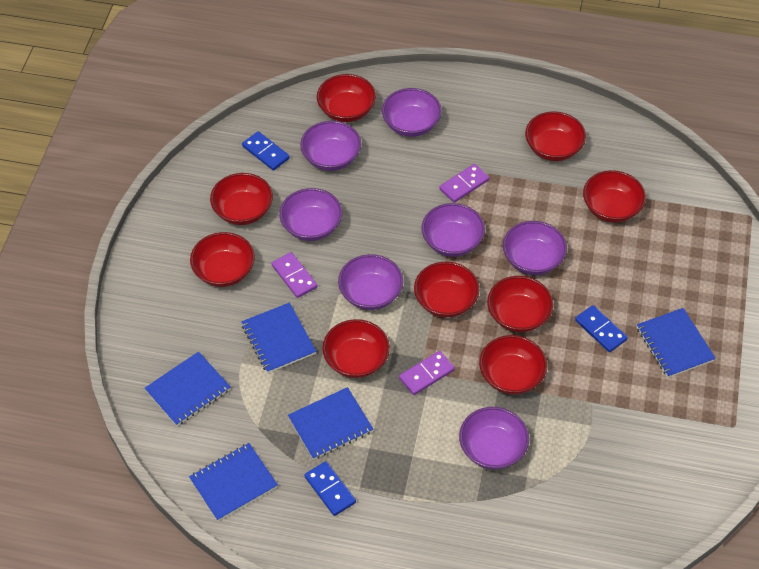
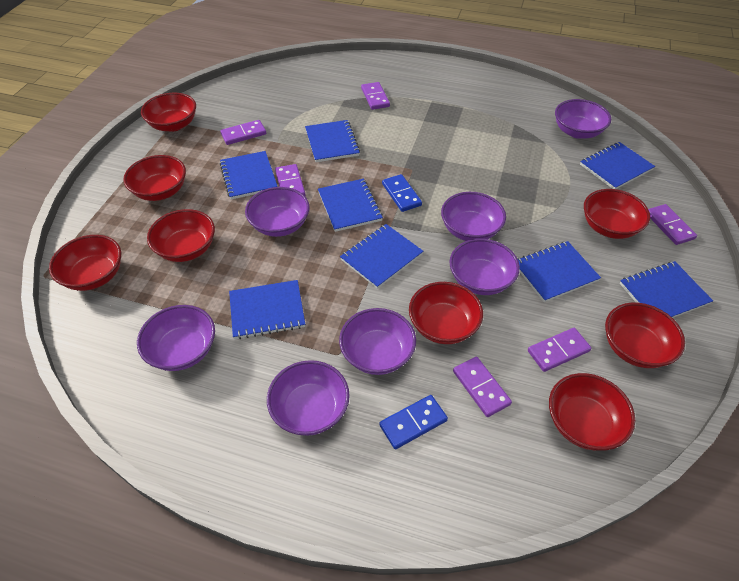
blue domino: [242,131,290,171] [304,461,356,516] [575,305,628,352] = 3 -> [379,395,448,449] [382,174,422,212] = 2
blue notebook: [145,352,231,426] [189,443,278,521] [241,302,316,373] [288,387,373,460] [637,308,716,378] = 5 -> [219,151,278,199] [229,280,305,339] [305,120,360,162] [318,179,383,232] [340,224,423,289] [517,241,601,302] [580,142,655,189] [620,261,713,318] = 8
purple domino: [272,252,317,298] [399,351,455,395] [439,164,489,203] = 3 -> [220,120,266,145] [275,164,305,196] [361,82,390,110] [453,357,512,417] [528,328,591,372] [648,204,697,245] = 6
red bowl: [190,232,255,287] [210,173,273,225] [317,74,376,122] [322,319,390,378] [414,262,479,318] [479,335,547,395] [487,276,553,332] [525,111,586,161] [583,170,646,223] = 9 -> [49,235,121,291] [123,155,186,201] [141,93,196,132] [147,209,215,262] [409,282,483,344] [549,373,635,450] [584,189,650,239] [605,303,685,368] = 8

